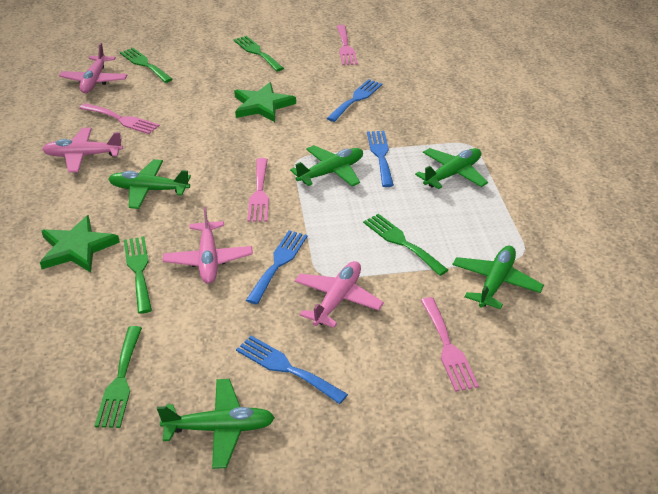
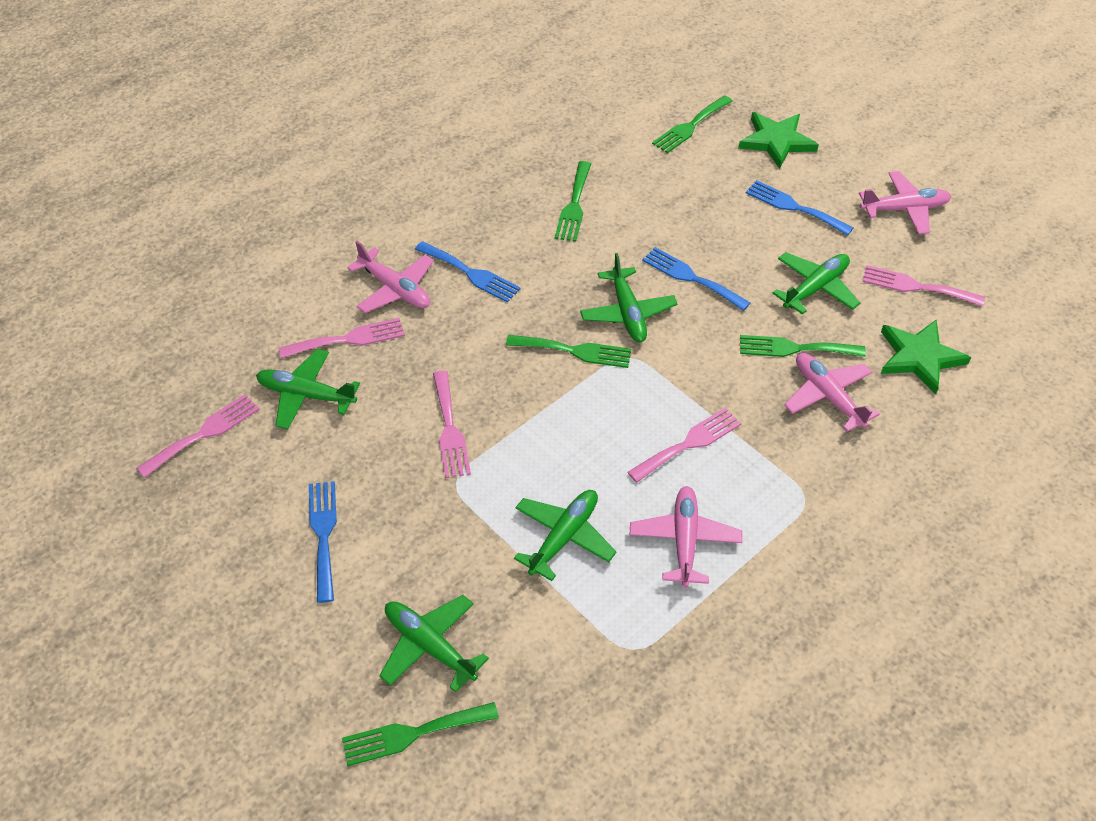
pink fork: [79,103,160,134] [247,158,269,222] [337,25,358,65] [421,297,479,392] = 4 -> [136,394,260,478] [279,318,405,358] [433,371,471,478] [628,408,741,483] [862,265,985,306] = 5

